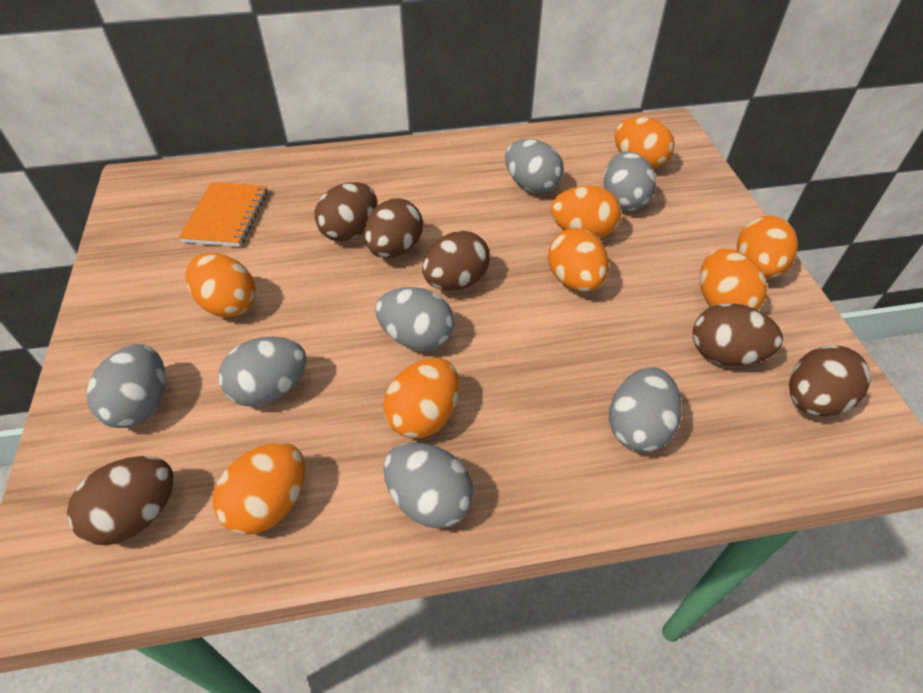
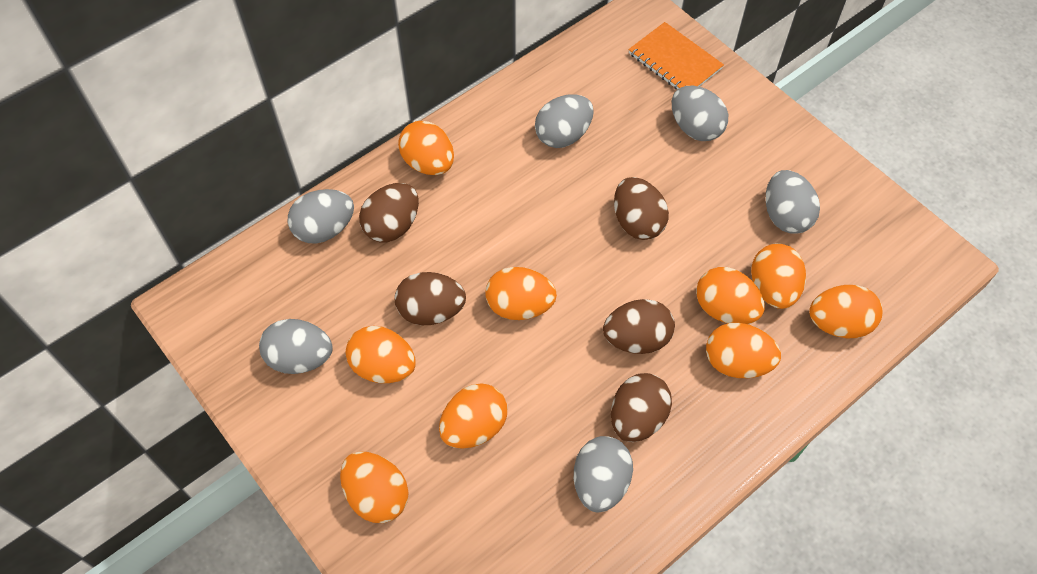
brown egg: [67,456,174,545] [314,182,377,242] [364,198,423,258] [422,231,490,291] [693,303,783,366] [789,345,871,417] = 6 -> [359,183,419,242] [395,272,466,325] [603,299,675,354] [611,373,672,442] [614,177,669,240] = 5
grey egg: [86,344,166,428] [219,337,307,406] [375,287,454,351] [383,442,474,529] [505,139,564,194] [604,151,656,211] [609,367,682,452] = 7 -> [259,319,333,374] [288,189,354,244] [535,94,594,148] [574,436,633,512] [672,86,728,141] [766,170,820,234] = 6
orange egg: [186,253,256,317] [213,442,305,535] [383,358,459,439] [548,228,609,292] [551,186,621,239] [615,117,675,169] [700,249,767,310] [737,216,798,278] = 8 -> [340,451,409,523] [346,326,416,383] [398,121,454,175] [439,383,507,448] [485,267,557,320] [696,267,765,324] [706,323,781,378] [751,243,806,309] [809,285,882,338] = 9

